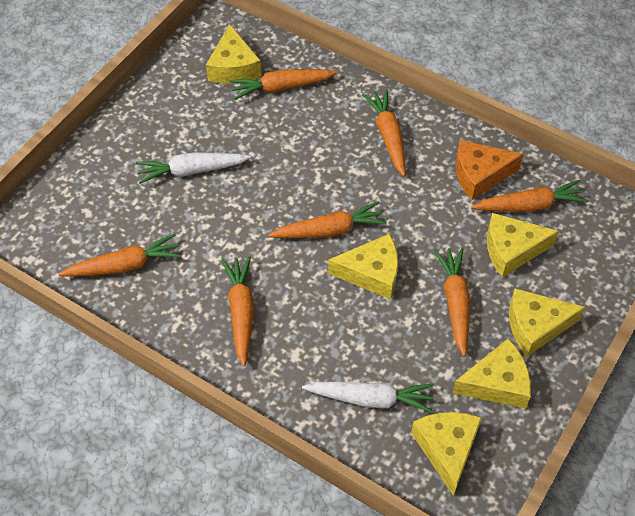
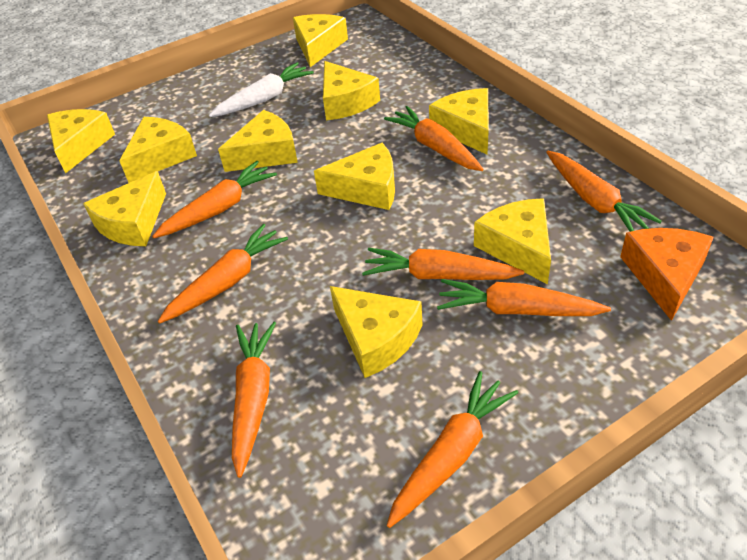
orange carrot: [58,234,182,277] [221,256,254,366] [230,69,337,100] [268,201,387,238] [362,89,406,176] [434,248,470,357] [471,180,588,212] = 7 -> [152,161,277,238] [158,224,288,324] [232,322,276,478] [362,248,524,280] [384,106,484,171] [387,371,518,528] [437,279,611,316] [546,151,662,232] = 8
white carrot: [136,153,251,184] [302,382,434,413] = 2 -> [209,62,314,117] = 1
yellow cheese: [206,24,261,84] [328,234,398,300] [411,412,482,496] [452,339,531,409] [487,213,559,277] [509,288,585,356] = 6 -> [47,109,115,174] [83,171,166,246] [119,117,197,183] [218,110,298,172] [293,14,348,67] [314,143,395,210] [323,61,380,121] [330,286,422,378] [429,88,489,154] [474,198,551,284] = 10

